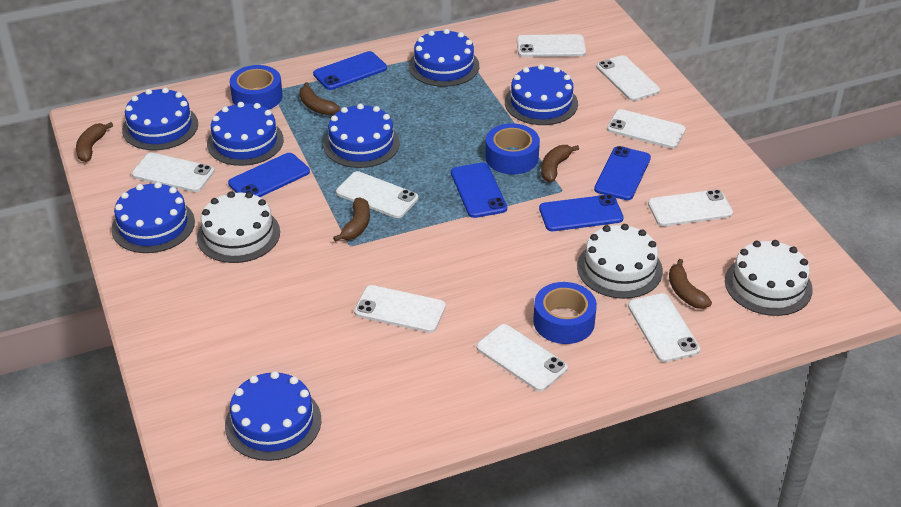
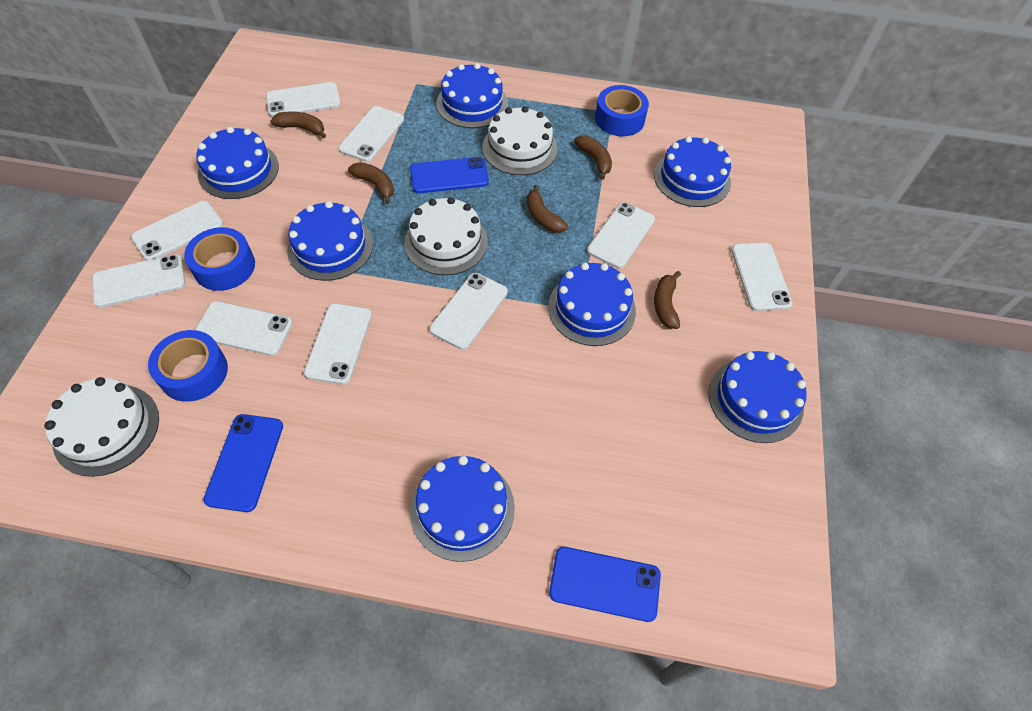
blue phone: [228,153,310,197] [313,51,387,90] [451,163,507,218] [539,194,624,231] [594,146,651,200] = 5 -> [203,414,283,512] [410,157,489,193] [549,547,661,622] = 3

